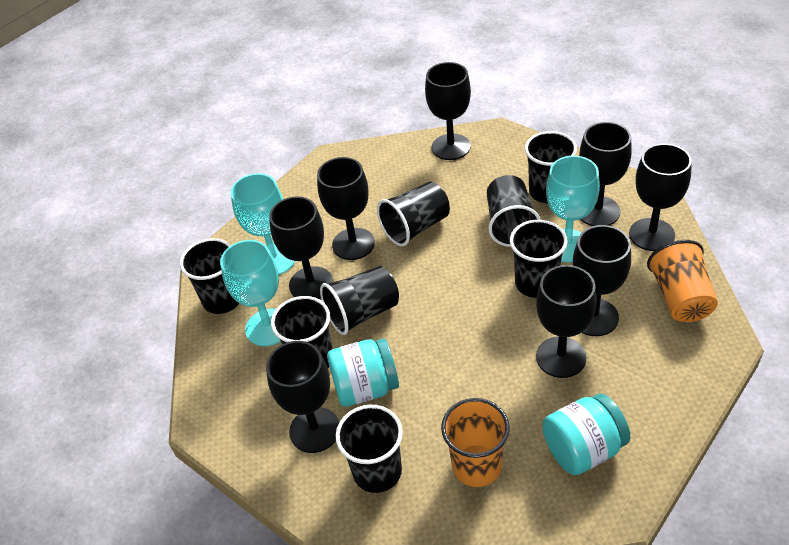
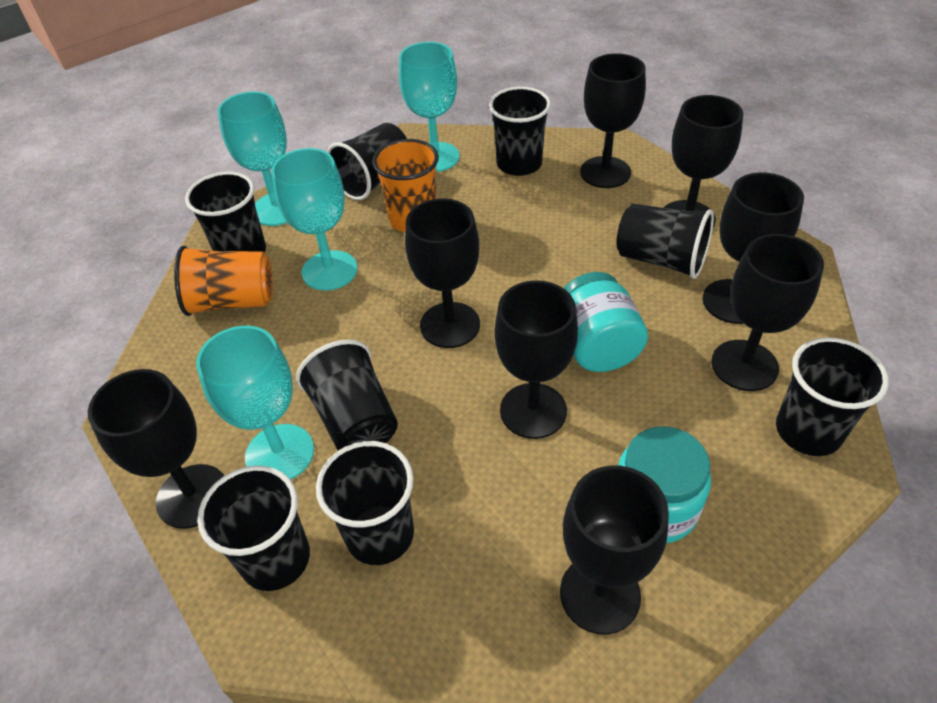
turquoise goblet: [220,240,281,346] [231,173,295,275] [546,156,600,262] = 3 -> [196,326,314,480] [218,91,288,226] [271,148,358,291] [399,42,460,172] = 4

